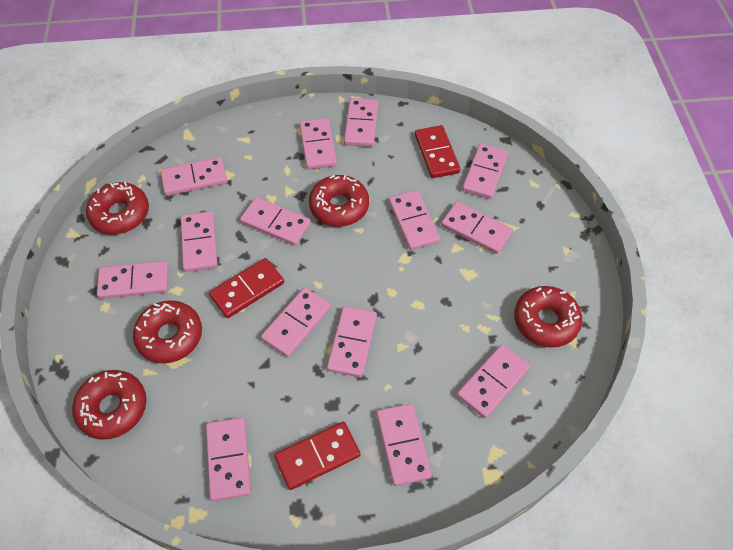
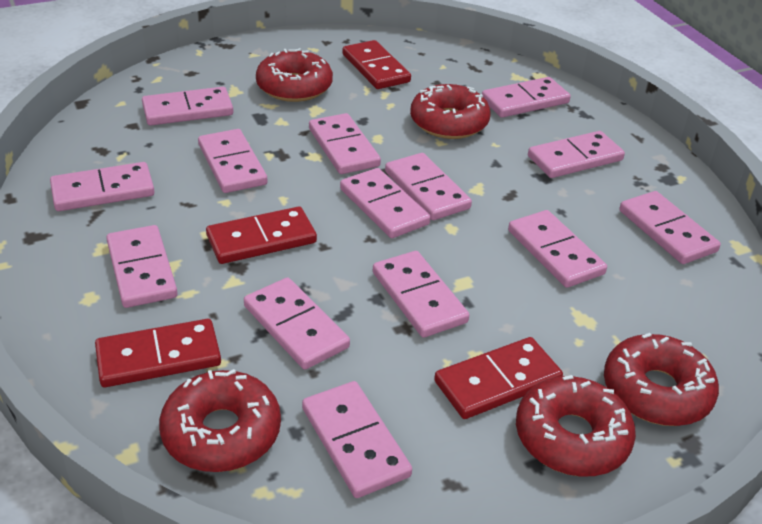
red domino: [209,258,284,318] [274,422,361,490] [415,125,460,178] = 3 -> [95,319,221,387] [206,206,317,264] [343,40,411,89] [434,337,563,419] = 4

